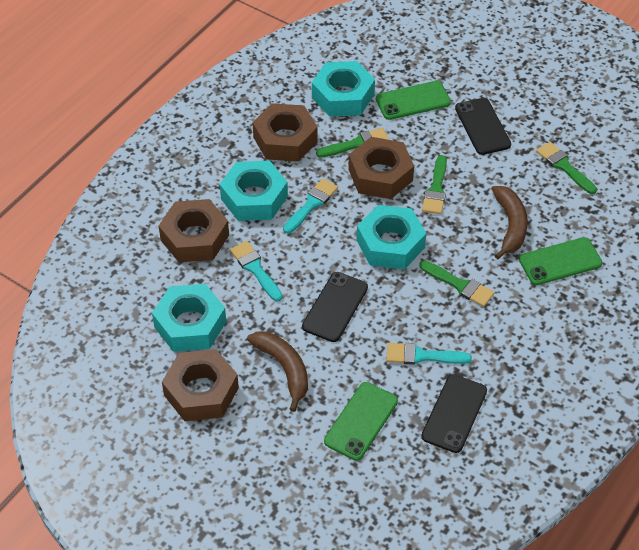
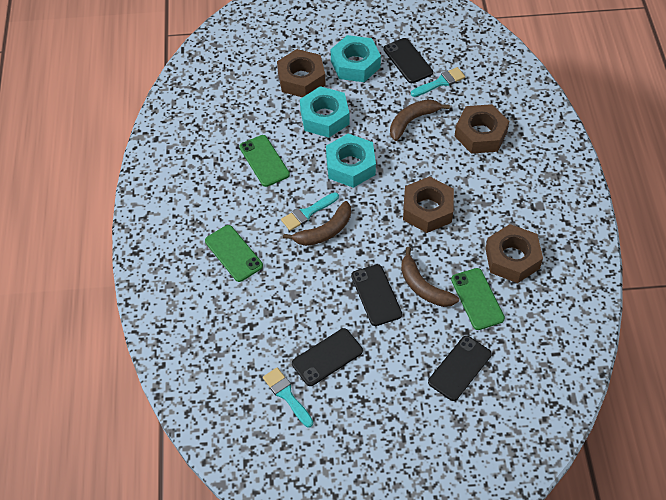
black phone: [302,272,368,342] [421,374,487,453] [455,98,511,155] = 3 -> [292,328,363,386] [351,264,402,326] [384,38,433,83] [428,336,492,401] = 4
brown banana: [247,331,308,412] [492,186,528,259] = 2 -> [283,201,351,246] [390,99,450,141] [401,247,459,307] = 3
green brush: [316,128,389,157] [419,260,495,307] [422,155,447,214] [536,142,597,194] = 4 -> none = 0
turquoise nut: [152,284,226,352] [220,161,288,221] [312,61,375,117] [357,205,426,269] = 4 -> [300,86,349,138] [326,134,376,188] [331,35,381,82] = 3

